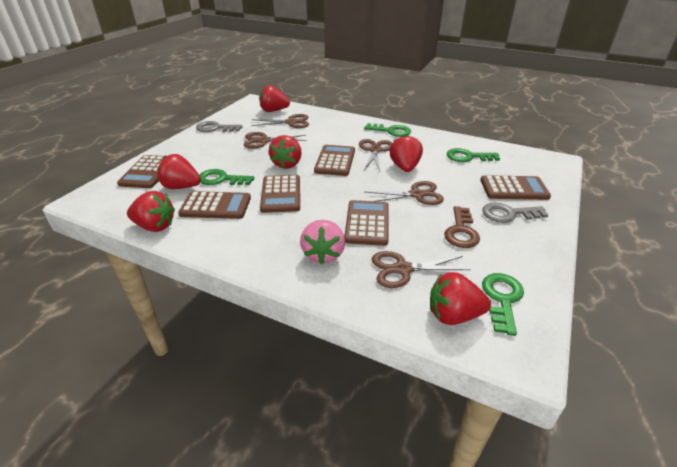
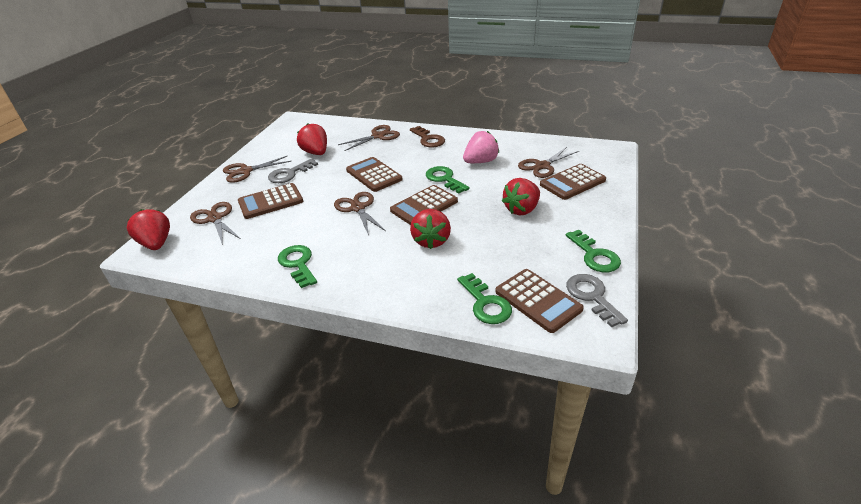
brown calculator: [117,155,164,188] [178,191,251,219] [260,175,300,213] [314,145,355,176] [345,200,389,246] [480,175,551,200] = 6 -> [238,183,303,219] [346,157,403,192] [390,185,458,225] [495,269,584,333] [540,164,606,200] = 5
red strawberry: [127,191,175,232] [157,154,201,189] [259,85,290,112] [269,135,302,169] [389,135,423,172] [430,272,491,325] = 6 -> [127,209,170,250] [297,123,327,155] [410,209,451,249] [502,178,540,216] = 4

